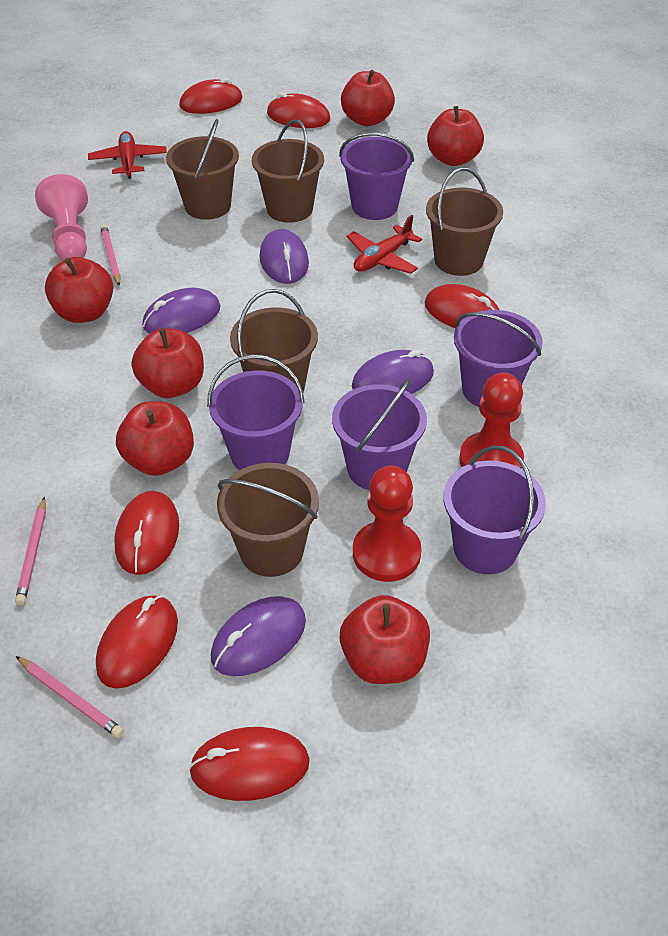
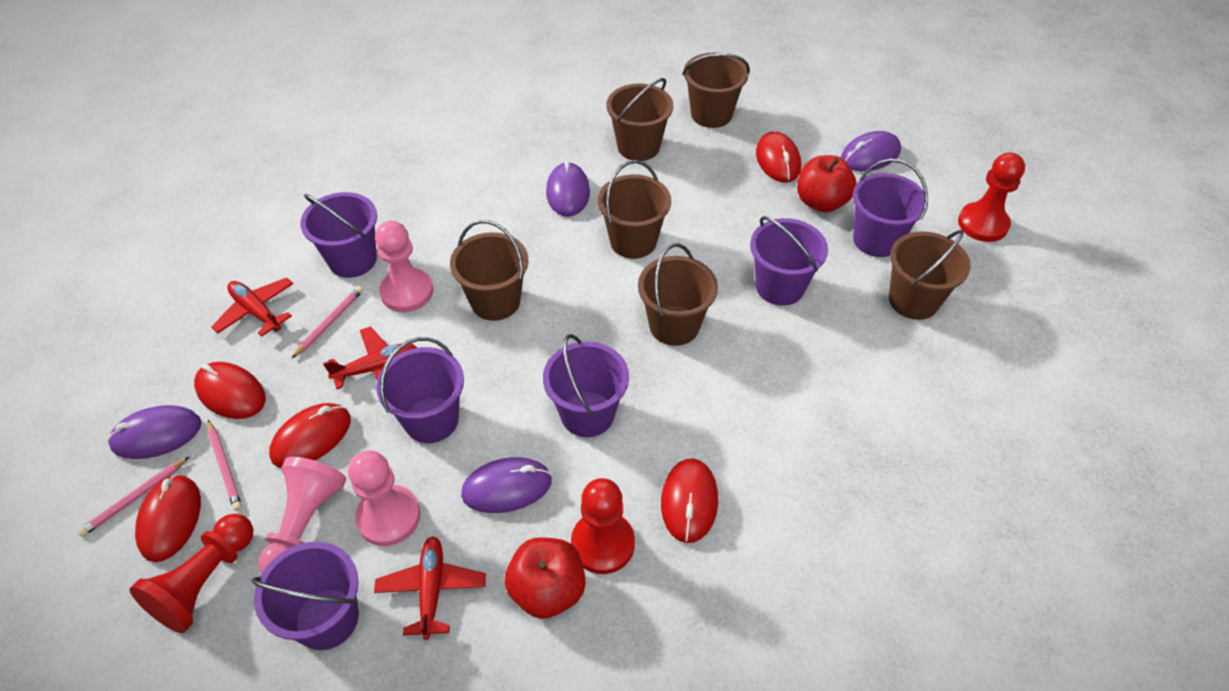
brown bucket: [166,119,239,220] [217,463,319,577] [230,289,318,392] [252,119,324,223] [426,167,503,276] = 5 -> [450,220,528,321] [598,160,671,259] [606,78,673,161] [638,243,718,346] [682,53,750,128] [889,230,971,320] = 6
pink pawn: [35,174,88,261] = 1 -> [258,457,346,573] [348,450,420,546] [375,221,433,312] = 3
purple bucket: [207,354,305,470] [332,378,427,490] [339,132,414,220] [443,446,546,574] [454,310,543,407] = 5 -> [251,542,359,650] [300,192,377,278] [376,337,464,443] [543,334,629,437] [750,216,828,306] [853,159,928,257] = 6
red apple: [45,257,113,323] [116,401,194,476] [132,328,204,398] [340,595,430,684] [341,70,395,126] [427,106,484,166] = 6 -> [505,537,585,619] [797,155,857,213] = 2
red mouse: [96,595,178,689] [114,491,179,575] [179,78,243,114] [189,727,310,801] [267,92,330,128] [425,284,500,328] = 6 -> [135,474,201,562] [194,362,266,419] [269,403,351,468] [661,458,718,543] [756,132,801,183] = 5
red pawn: [353,466,422,582] [459,373,524,469] = 2 -> [130,514,253,633] [571,478,635,574] [958,152,1025,242] = 3
red plane: [88,131,167,179] [347,215,422,274] = 2 -> [211,277,293,337] [323,326,417,389] [374,536,486,640] = 3

